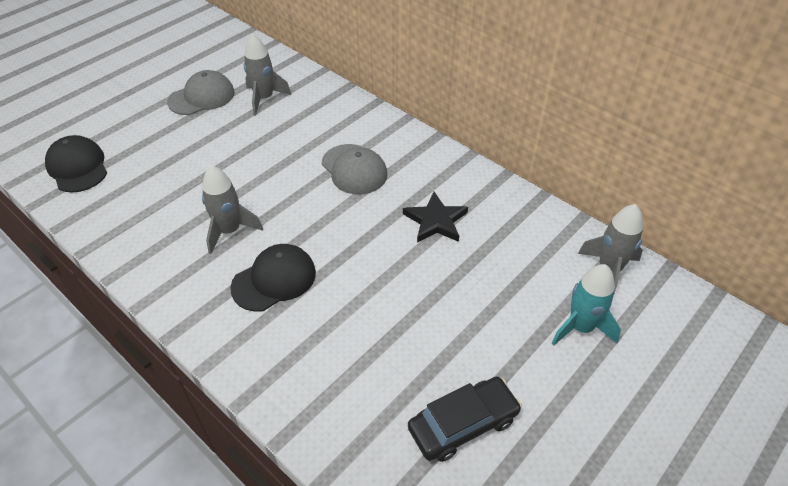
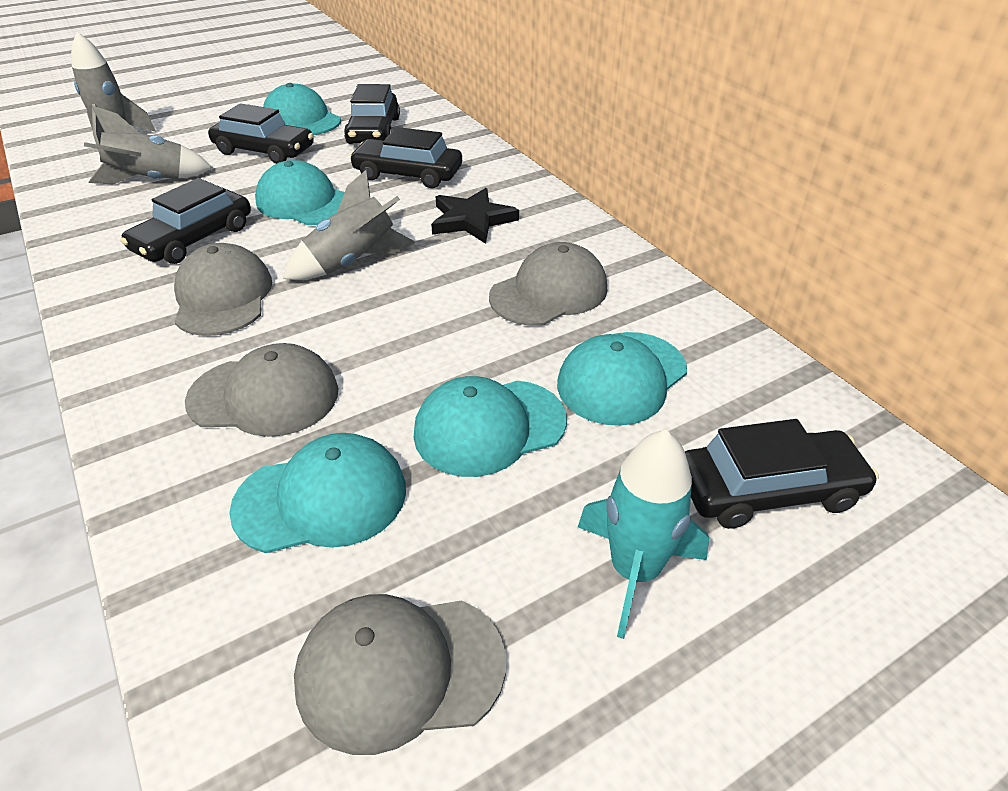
black cap: [45,135,107,193] [230,244,316,312] = 2 -> none = 0
black car: [408,377,522,462] = 1 -> [120,178,251,264] [208,103,314,164] [344,84,400,144] [349,127,462,188] [685,419,879,529] = 5
grey cap: [167,70,235,115] [322,144,387,194] = 2 -> [174,243,272,336] [185,343,338,437] [294,594,506,755] [489,242,607,326] = 4
turquoise cap: none = 0 -> [229,433,406,553] [255,160,345,225] [263,83,341,135] [414,376,567,477] [557,332,687,426] = 5

